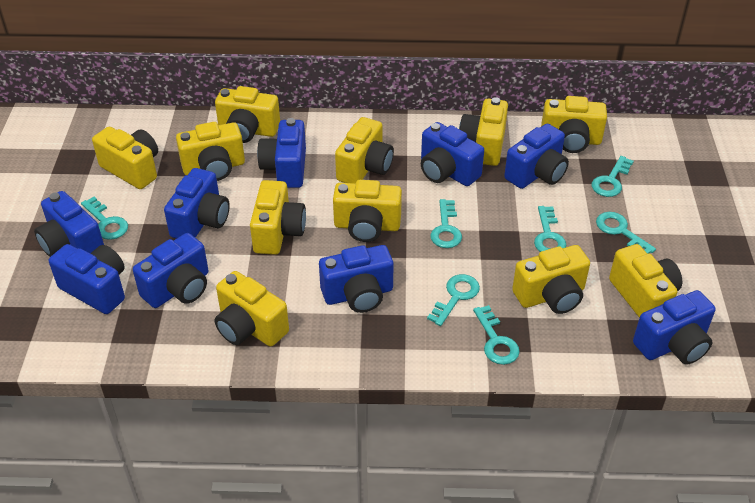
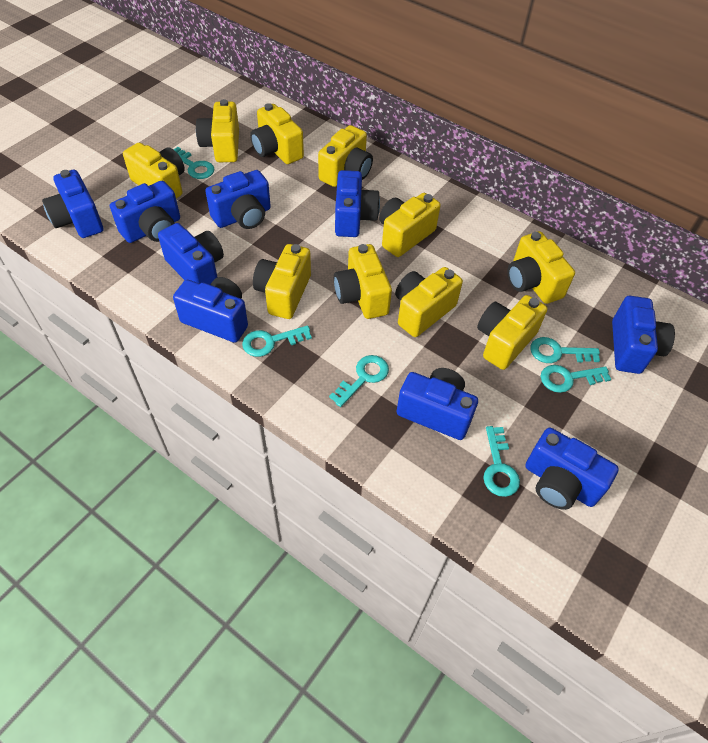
turquoise key: [81,197,128,240] [427,274,480,326] [430,199,462,248] [473,305,520,365] [534,206,566,252] [592,156,634,197] [596,212,656,254] = 7 -> [173,147,214,179] [242,325,312,357] [329,355,389,407] [483,426,520,497] [530,337,600,363] [541,365,611,393] = 6
yellow camera: [92,127,158,189] [176,122,245,181] [215,86,280,143] [215,271,289,347] [250,180,306,255] [333,180,402,242] [335,117,394,183] [459,97,508,166] [512,245,590,314] [541,96,607,153] [609,244,682,318] = 11 -> [123,143,185,198] [196,99,239,162] [250,103,304,164] [253,244,311,319] [318,125,373,187] [334,244,392,319] [379,193,441,257] [395,267,463,337] [477,295,547,370] [508,231,575,304] = 10

